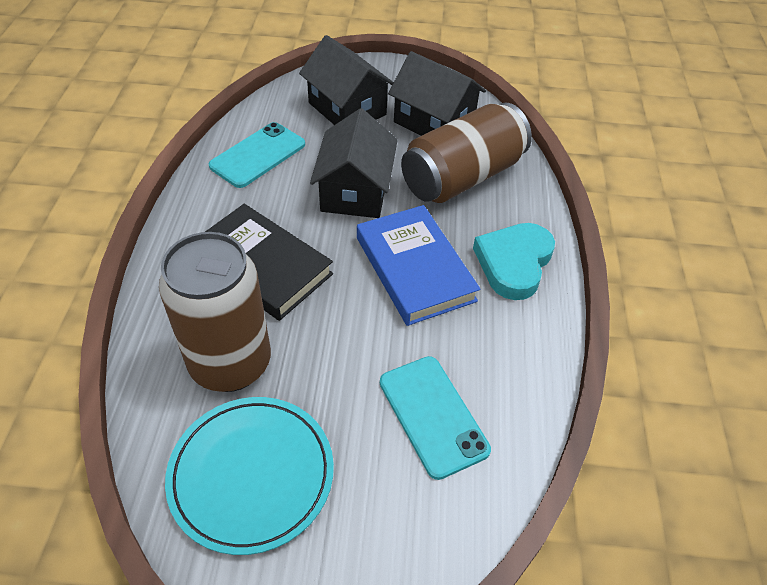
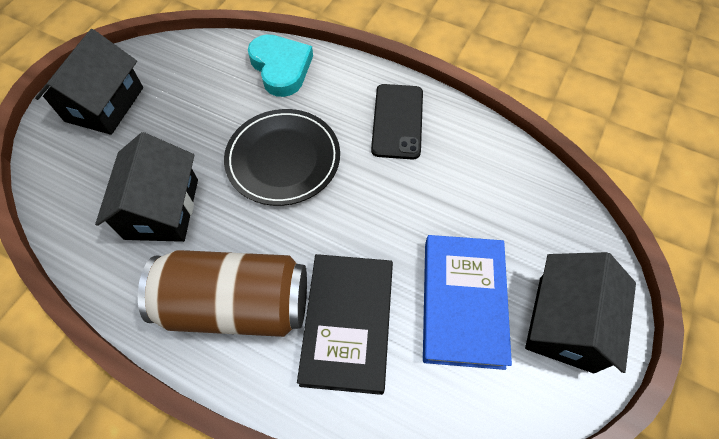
black phone: none = 0 -> [371,84,423,160] = 1
black plate: none = 0 -> [224,109,340,206] = 1
brown can: [159,232,271,392] [401,103,532,203] = 2 -> [138,250,307,337] = 1
turquoise phone: [209,122,305,188] [380,356,491,480] = 2 -> none = 0
turquoise plate: [165,397,334,555] = 1 -> none = 0

